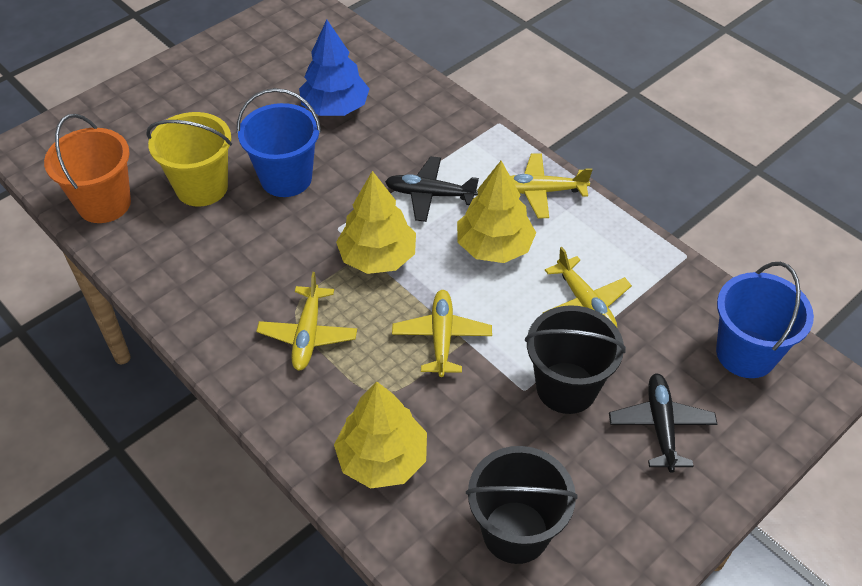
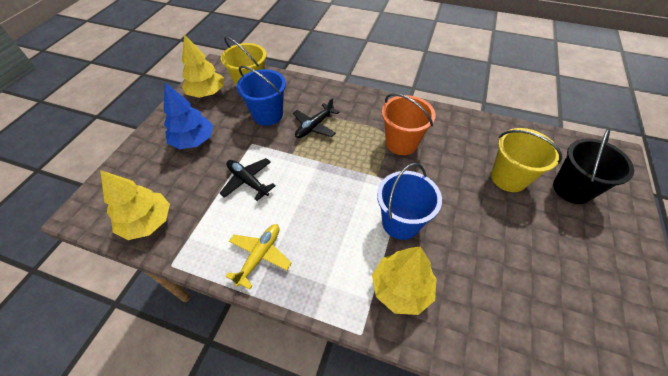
black bucket: [466,446,578,564] [525,305,626,414] = 2 -> [553,129,634,204] = 1
yellow bucket: [146,112,232,207] = 1 -> [221,36,266,88] [491,128,562,192] = 2
yellow plane: [256,272,357,371] [392,290,492,377] [510,154,592,218] [543,247,632,327] = 4 -> [225,224,292,290] = 1

